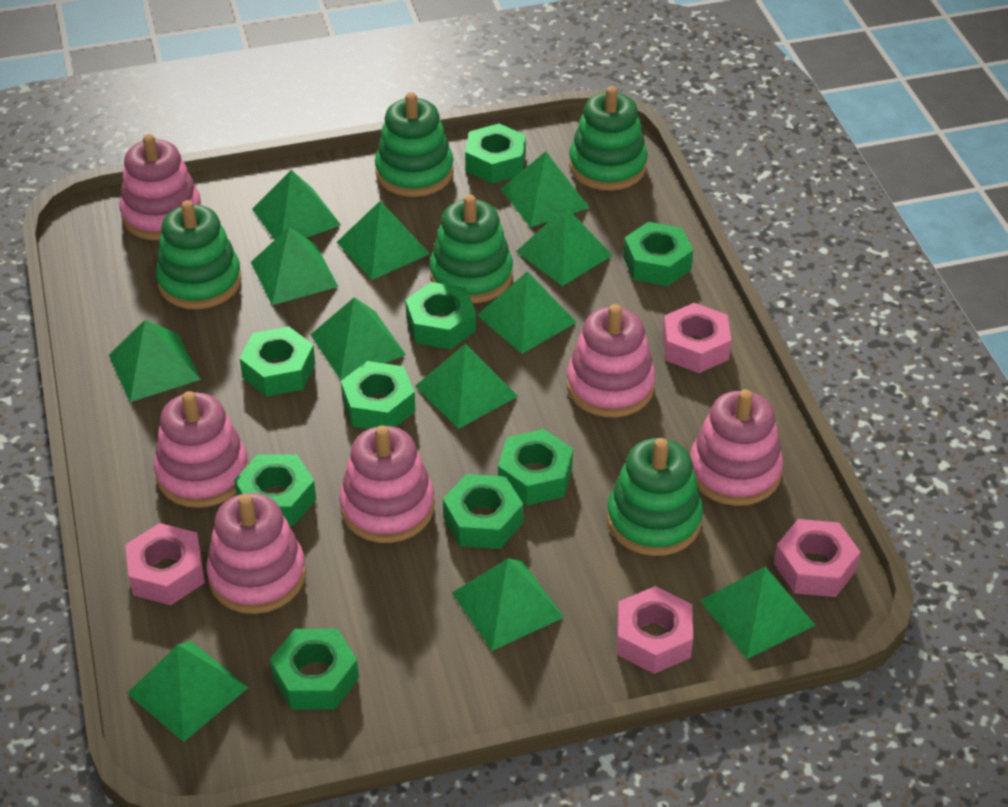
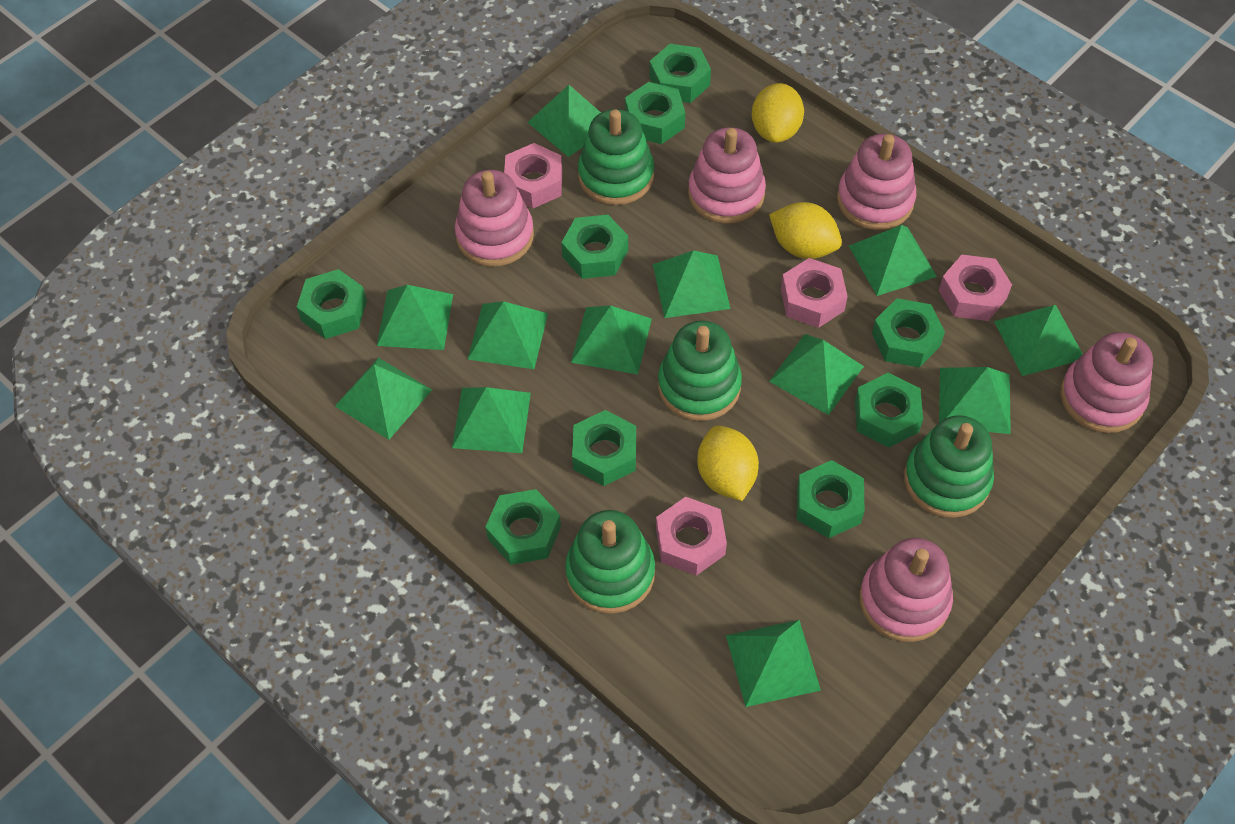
green stacking toy: [156,200,242,309] [375,92,454,197] [430,195,513,303] [569,86,648,191] [607,438,703,556] = 5 -> [565,510,655,614] [578,109,654,205] [658,321,742,421] [904,415,994,518] = 4
pink stacking toy: [119,134,201,240] [154,391,248,508] [206,493,306,614] [339,426,435,543] [567,304,656,417] [690,389,783,506] = 6 -> [455,170,534,267] [688,127,766,224] [837,134,916,230] [859,538,953,642] [1060,332,1153,433] = 5
yellow lemon: none = 0 -> [697,426,759,501] [752,83,804,143] [769,202,842,259] = 3

